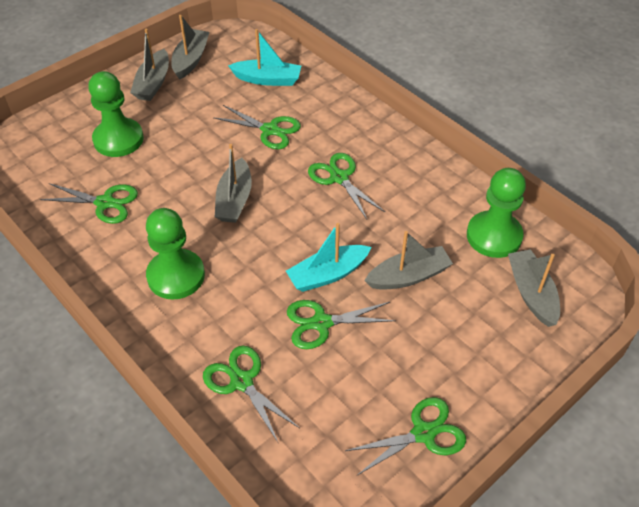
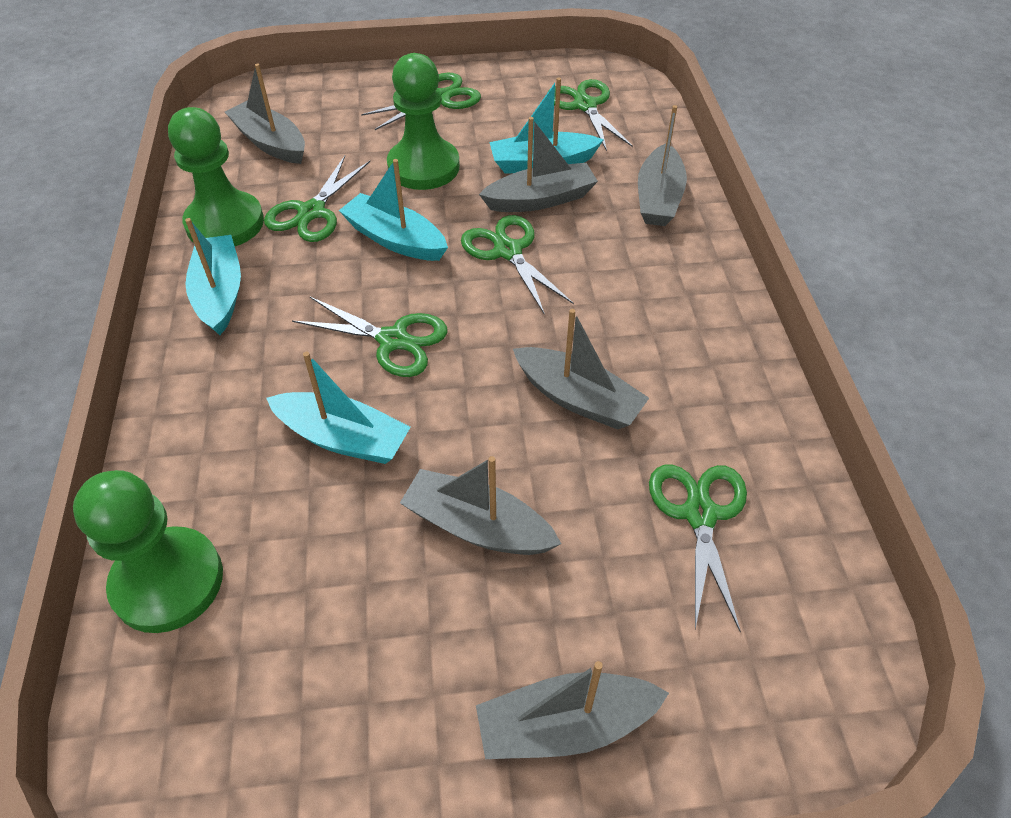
grey boat: [130,28,169,101] [171,15,210,80] [215,144,252,223] [364,231,453,290] [508,249,560,327] = 5 -> [225,64,305,164] [400,456,561,555] [476,661,669,759] [479,117,598,212] [513,309,649,430] [638,105,687,226] = 6
turquoise boat: [228,29,301,86] [286,223,371,292] = 2 -> [185,218,241,335] [266,352,411,464] [339,159,448,261] [489,78,604,174] = 4

